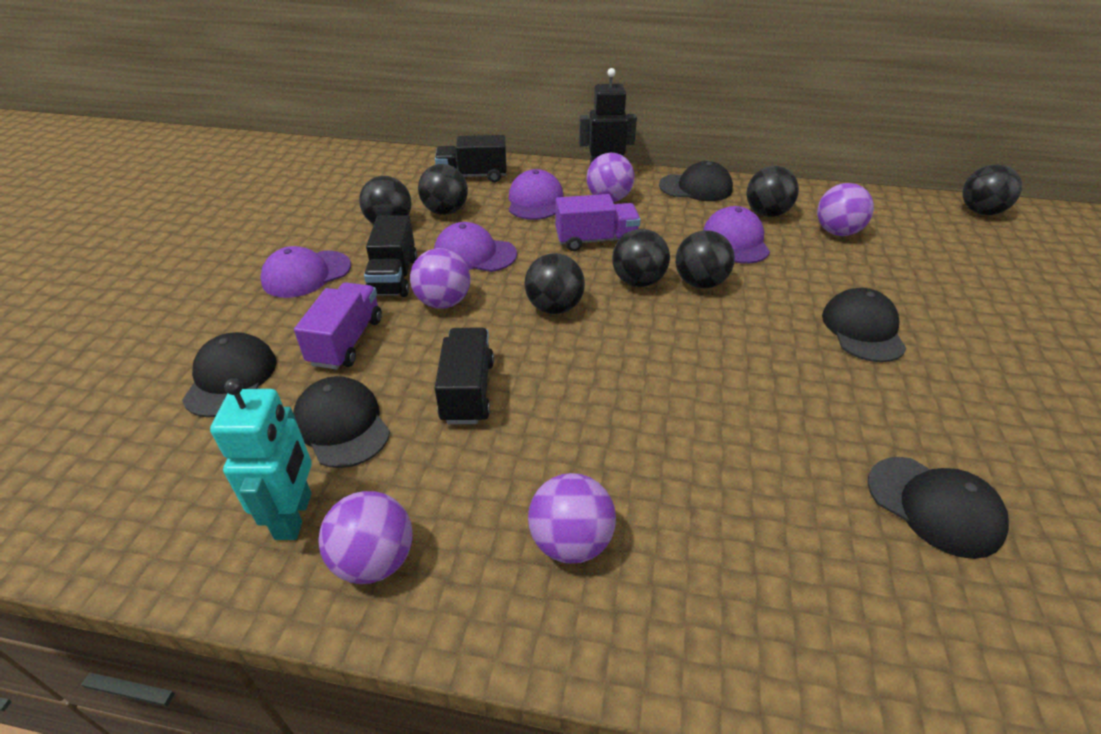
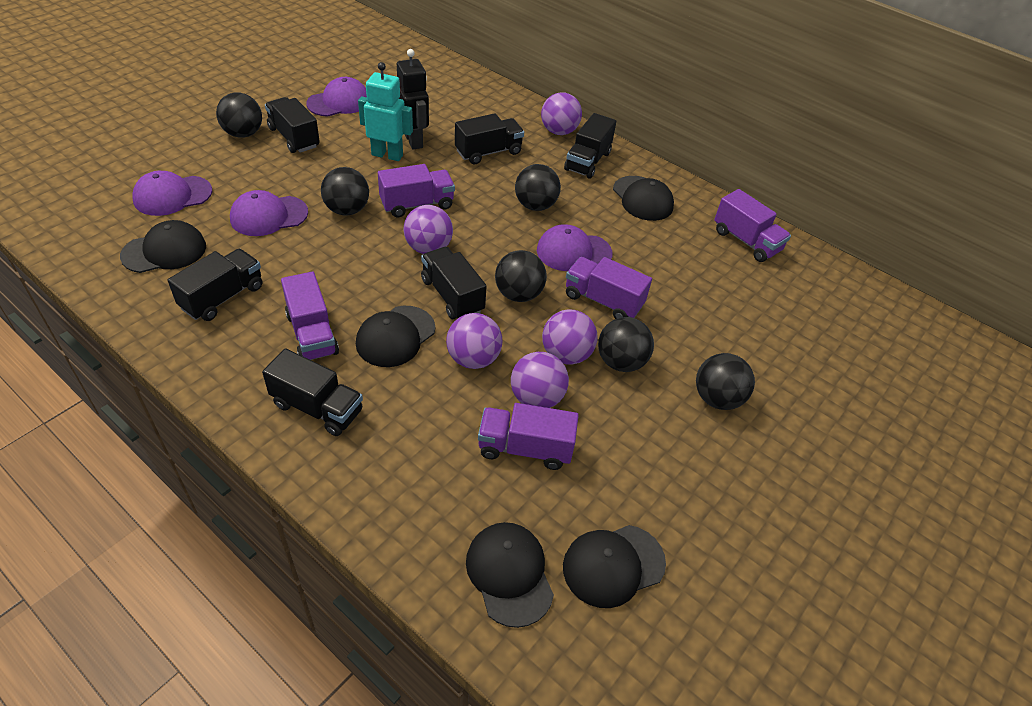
black ball: [359,176,412,224] [418,164,468,215] [525,253,585,314] [612,229,670,287] [676,230,735,289] [746,166,799,217] [962,164,1022,215] = 7 -> [216,92,262,138] [321,167,369,216] [495,250,547,302] [515,164,561,211] [598,317,654,372] [696,353,755,410] = 6
black truck: [364,215,417,297] [435,135,506,182] [435,328,494,424] = 3 -> [168,249,262,321] [262,349,363,436] [265,97,320,153] [421,247,487,319] [455,113,524,164] [564,113,616,179] = 6
purple truck: [294,282,382,370] [555,194,641,251] = 2 -> [281,272,339,360] [378,164,455,217] [478,403,579,470] [566,257,652,319] [714,189,791,262] = 5

